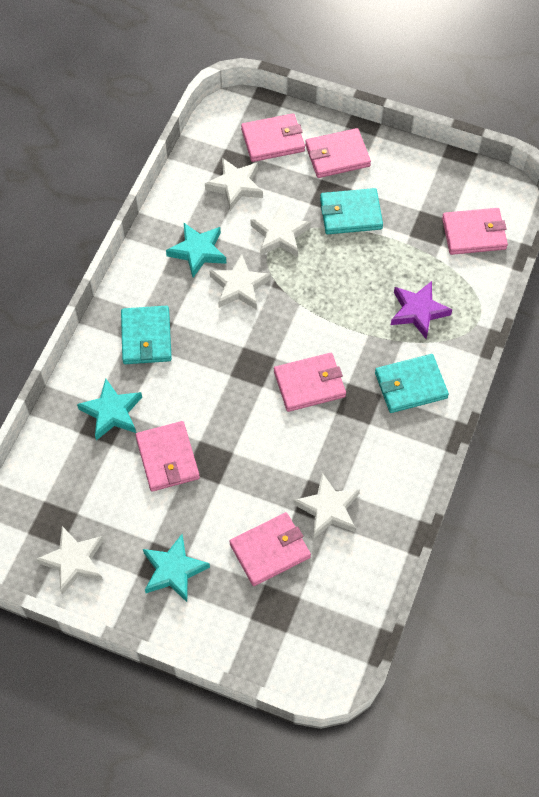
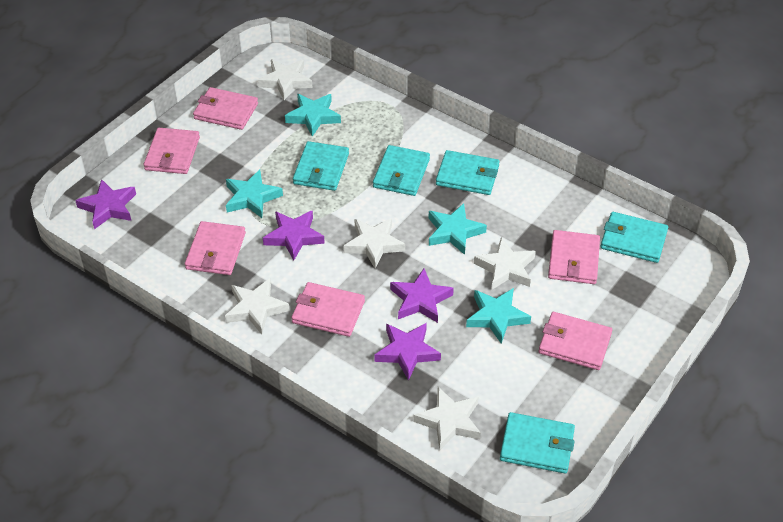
purple star: [391,281,452,339] = 1 -> [75,179,136,229] [263,210,325,261] [374,323,441,381] [390,268,454,323] = 4
turquoise star: [77,378,142,440] [143,534,210,602] [166,223,226,278] = 3 -> [226,169,283,218] [285,94,341,137] [429,203,487,255] [466,288,531,344] = 4
turquoise wallet: [121,306,172,364] [320,188,383,234] [375,354,449,413] = 3 -> [293,141,349,191] [373,145,430,196] [436,150,500,195] [500,412,575,474] [600,212,668,263] = 5

